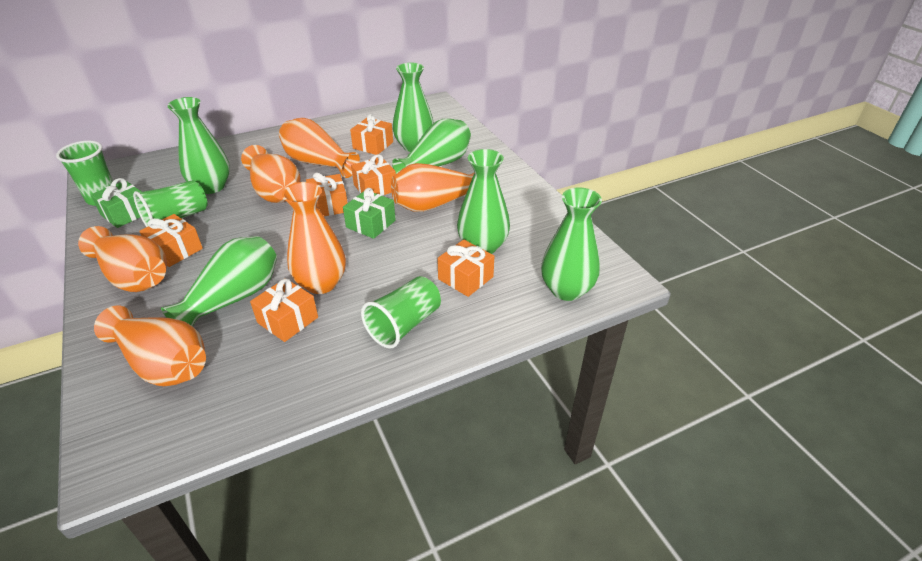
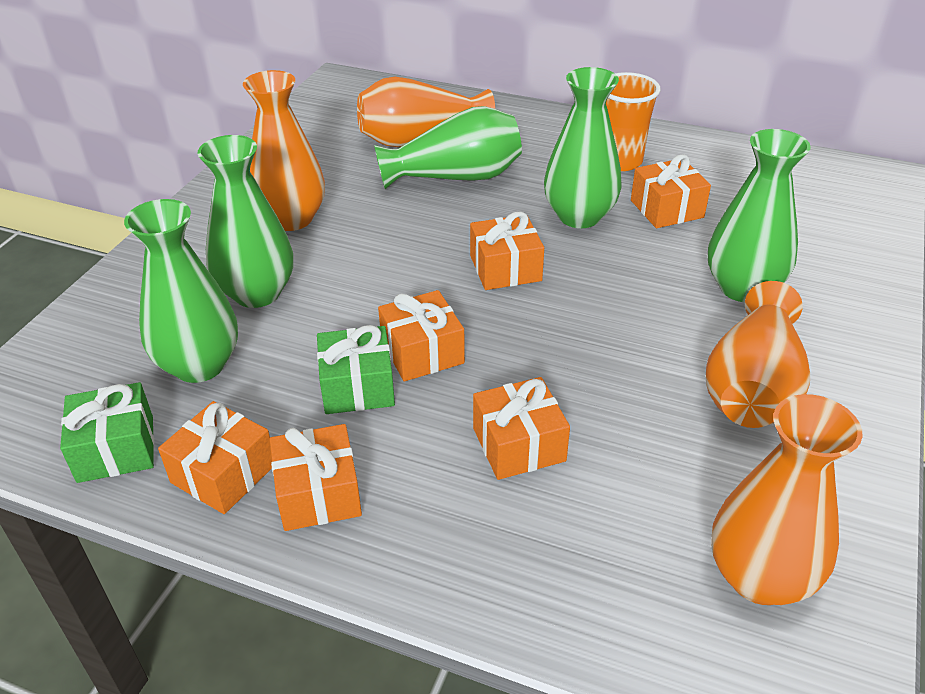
green cup: [56,141,113,206] [133,180,208,227] [361,276,441,348] = 3 -> none = 0
green vase: [161,236,277,327] [168,97,230,194] [392,118,471,174] [393,63,434,152] [457,149,510,254] [541,188,602,301] = 6 -> [124,199,238,383] [197,135,293,308] [374,106,522,189] [544,67,622,228] [708,129,811,302] = 5
orange cup: none = 0 -> [606,72,660,171] = 1
orange vase: [78,226,167,292] [94,306,206,386] [241,145,301,203] [279,118,360,178] [282,182,346,294] [391,163,474,212] = 6 -> [243,70,325,231] [357,77,495,147] [706,281,810,428] [711,394,863,605] = 4

